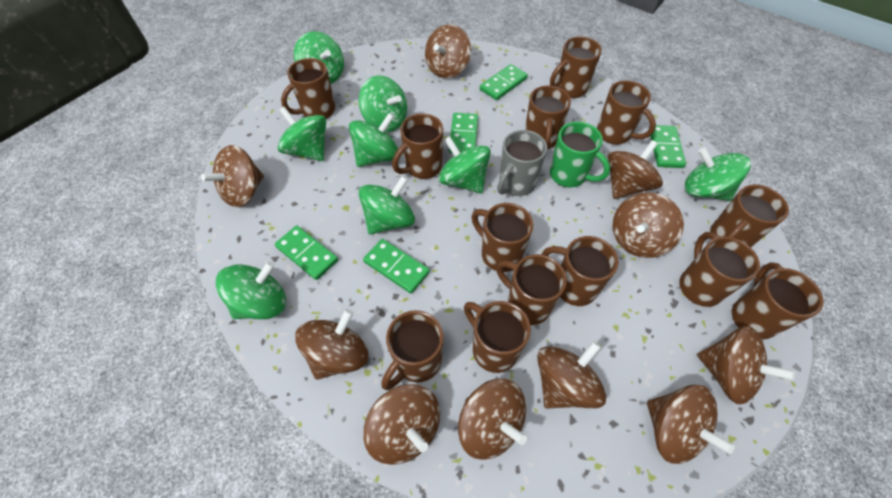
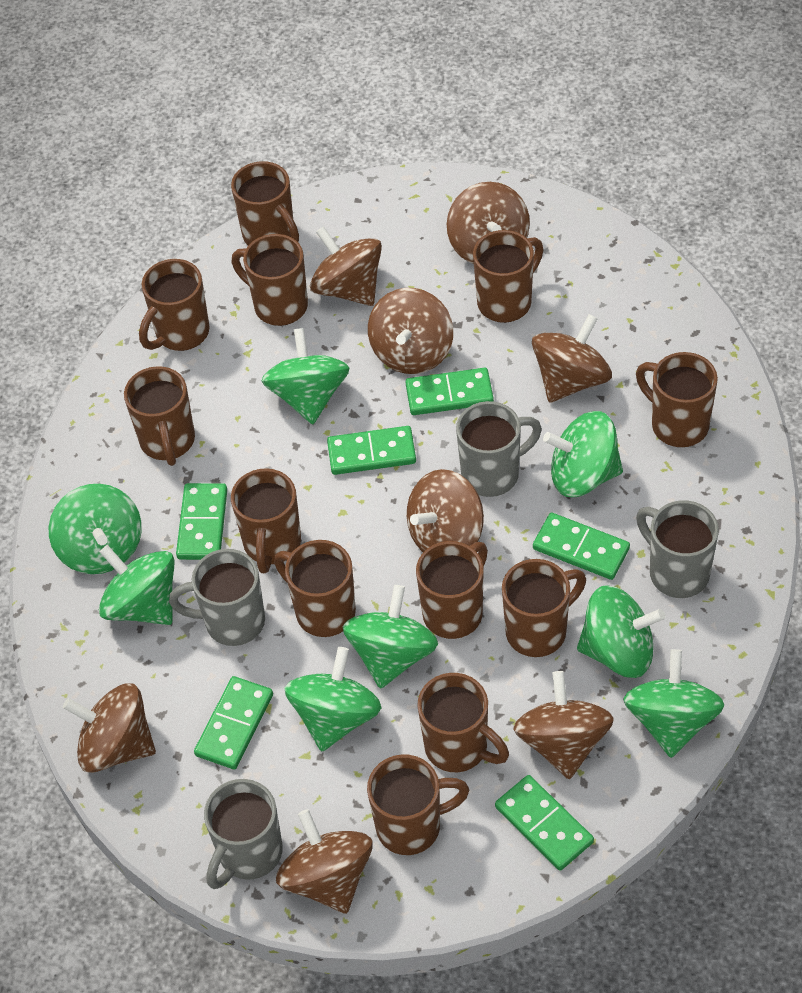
brown mug: [281,58,335,119] [381,310,444,390] [392,113,443,179] [464,301,531,373] [472,203,533,272] [496,254,567,325] [525,86,571,149] [542,236,618,306] [550,37,602,98] [597,81,656,145] [679,232,760,307] [710,185,789,247] [732,262,824,339] = 13 -> [124,366,195,466] [139,259,210,351] [231,161,299,245] [231,468,301,573] [232,234,308,326] [274,540,356,637] [367,754,469,855] [416,541,488,639] [417,673,509,772] [473,230,544,323] [502,559,586,657] [636,352,718,447] = 12
brown spinning top: [201,145,264,207] [295,309,369,380] [364,384,440,465] [425,24,471,78] [458,379,527,460] [537,341,606,409] [607,140,663,199] [613,192,684,258] [647,385,735,464] [697,326,795,404] = 10 -> [63,683,156,773] [276,809,373,914] [310,226,382,306] [368,288,453,374] [407,469,484,552] [447,182,530,264] [513,671,614,779] [532,314,612,403] = 8
green domino: [275,226,338,280] [363,239,430,293] [449,113,478,153] [480,64,528,100] [650,125,686,168] = 5 -> [176,483,227,560] [194,676,273,769] [327,426,416,475] [406,368,494,415] [495,775,594,871] [533,513,630,580] = 6
green mug: [550,122,610,187] = 1 -> none = 0
grey mug: [497,130,547,196] = 1 -> [169,549,265,646] [204,779,283,889] [456,401,542,497] [636,500,719,598] = 4

